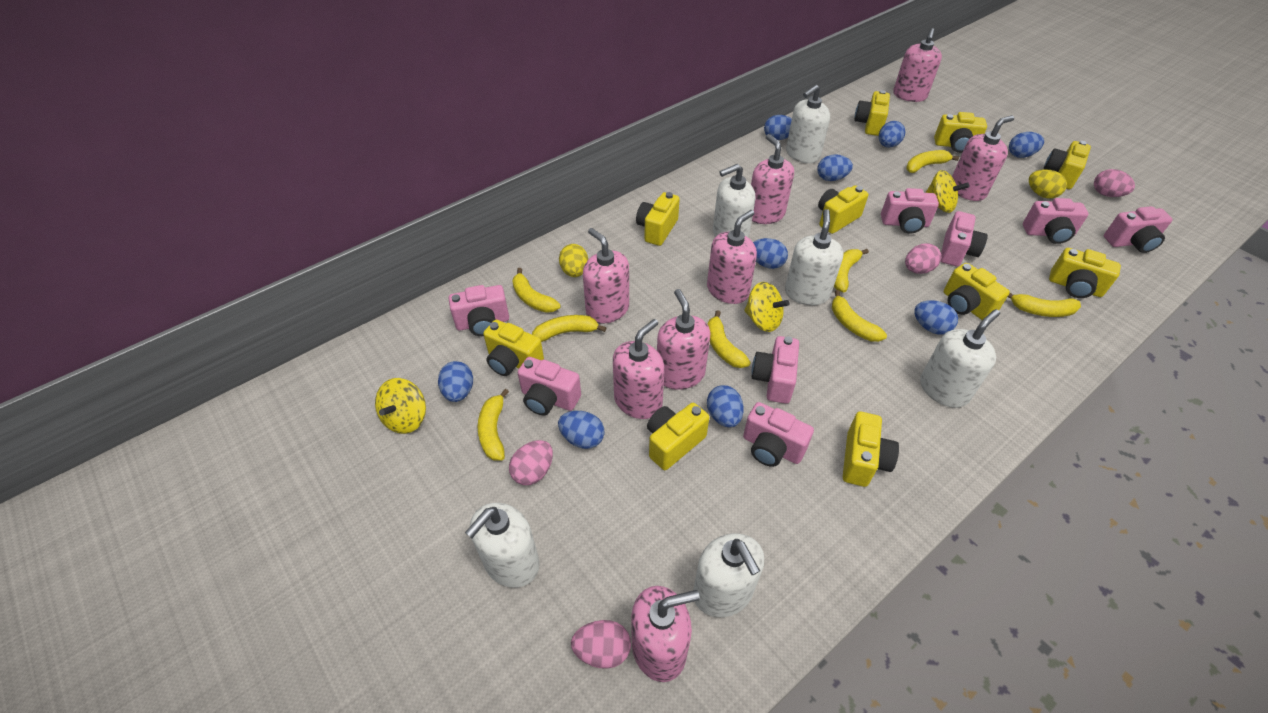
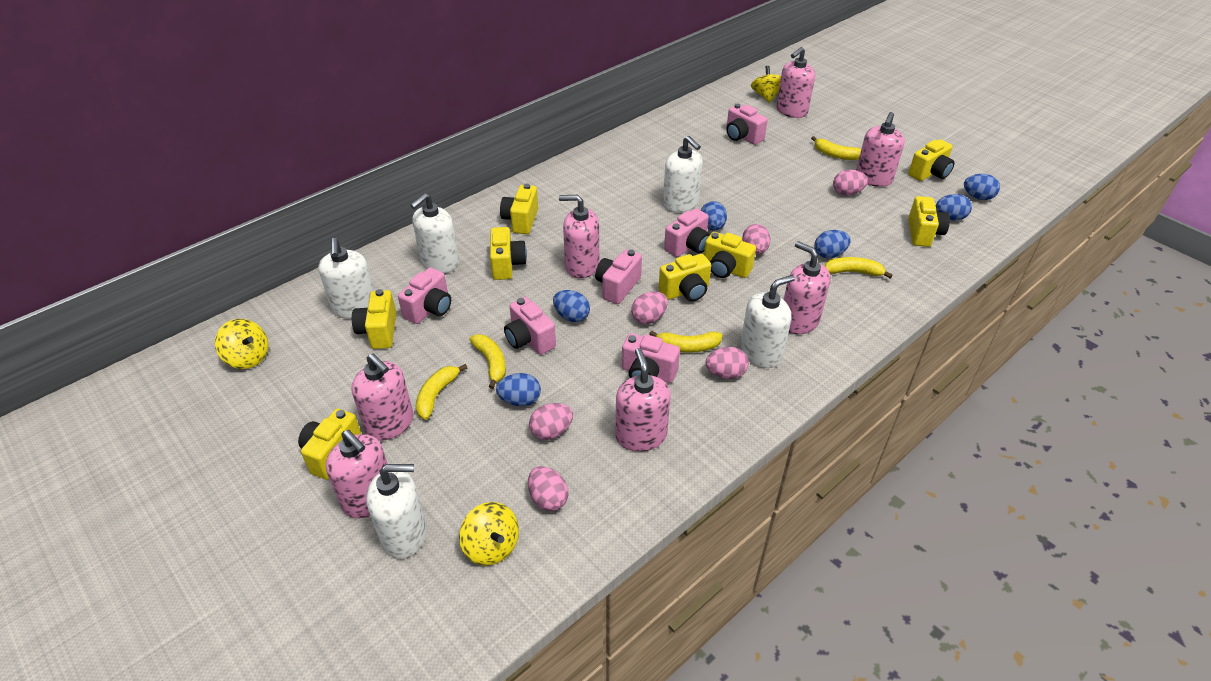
blue egg: [438,361,473,402] [558,411,604,449] [707,385,744,428] [753,238,788,269] [764,115,792,140] [817,154,853,181] [879,121,905,147] [914,300,958,335] [1009,132,1044,158] = 9 -> [496,373,541,406] [553,290,590,322] [701,201,727,231] [814,230,851,258] [936,194,972,221] [964,174,1000,200] = 6
pink camera: [449,285,509,336] [518,357,581,416] [743,402,814,467] [752,336,799,404] [881,188,939,234] [940,211,988,267] [1023,198,1088,244] [1104,206,1172,253] = 8 -> [398,267,451,324] [504,297,556,355] [595,249,642,304] [622,333,680,383] [664,208,710,257] [726,104,768,145] = 6
pink egg: [509,440,553,485] [571,620,631,669] [905,243,941,274] [1094,169,1135,197] = 4 -> [528,466,569,511] [529,403,573,440] [631,291,668,324] [706,347,749,379] [742,224,770,255] [833,170,868,195] = 6
pink soap dispenser: [583,228,629,324] [613,319,665,419] [631,586,700,682] [657,289,710,390] [707,210,757,304] [751,134,794,224] [893,28,942,102] [952,115,1014,201] = 8 -> [325,430,388,518] [351,353,413,441] [559,195,599,279] [615,348,671,452] [776,47,815,118] [784,241,831,334] [856,112,905,187] = 7
white soap dispenser: [465,503,540,588] [694,533,764,617] [713,164,755,238] [785,209,844,305] [786,85,830,163] [920,309,1000,408] = 6 -> [318,238,374,319] [366,464,427,559] [410,193,459,273] [663,136,703,212] [740,275,795,368] = 5
yellow banana: [478,389,509,461] [512,268,561,313] [532,315,606,342] [707,310,751,368] [832,290,887,342] [834,249,869,292] [907,150,959,173] [1008,293,1081,317] = 8 -> [416,364,467,420] [469,334,506,389] [649,330,723,353] [811,136,861,160] [825,257,893,278] = 5
yellow camera: [483,320,544,376] [636,192,680,246] [647,403,709,470] [818,185,868,234] [843,411,899,487] [854,90,890,136] [934,112,987,153] [944,263,1010,320] [1044,141,1091,189] [1049,248,1121,298] = 10 -> [298,409,361,480] [352,289,396,349] [490,227,527,280] [500,184,538,234] [659,254,711,301] [704,232,756,278] [908,139,955,181] [908,196,950,247] = 8
yellow egg: [559,244,588,277] [1029,169,1067,199] = 2 -> none = 0

